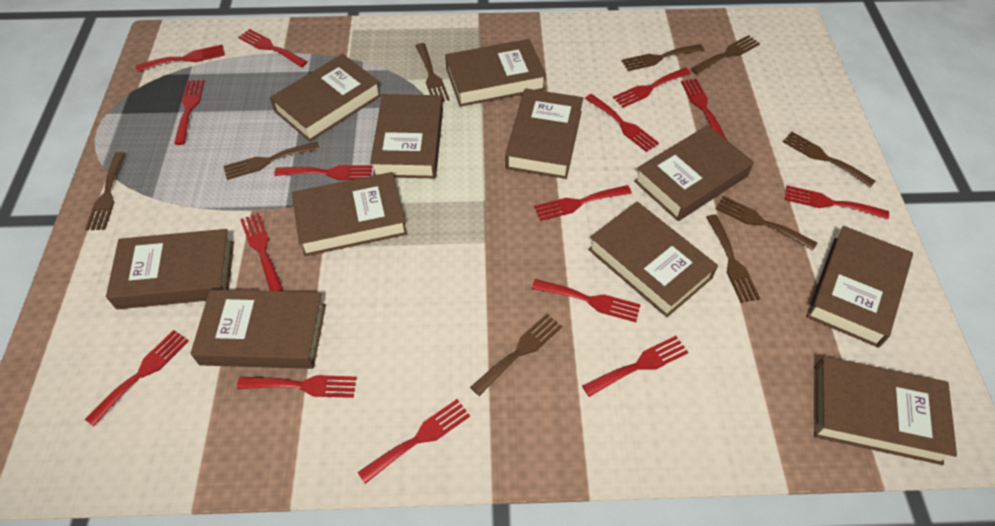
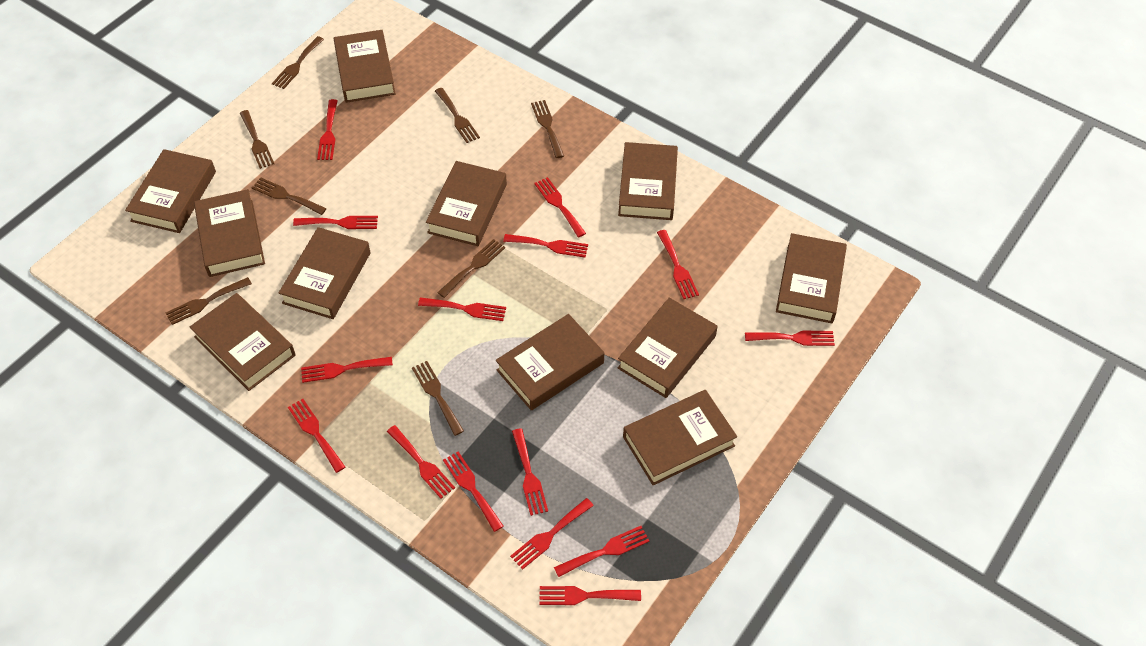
brown fork: [85,152,126,230] [223,142,320,180] [416,43,450,102] [470,314,562,396] [622,44,704,71] [691,35,760,74] [706,214,760,303] [716,196,818,250] [783,132,876,188] = 9 -> [166,277,252,325] [240,110,274,169] [252,177,327,215] [272,36,324,89] [412,361,464,436] [435,88,480,143] [437,239,505,298] [531,100,564,158] = 8

